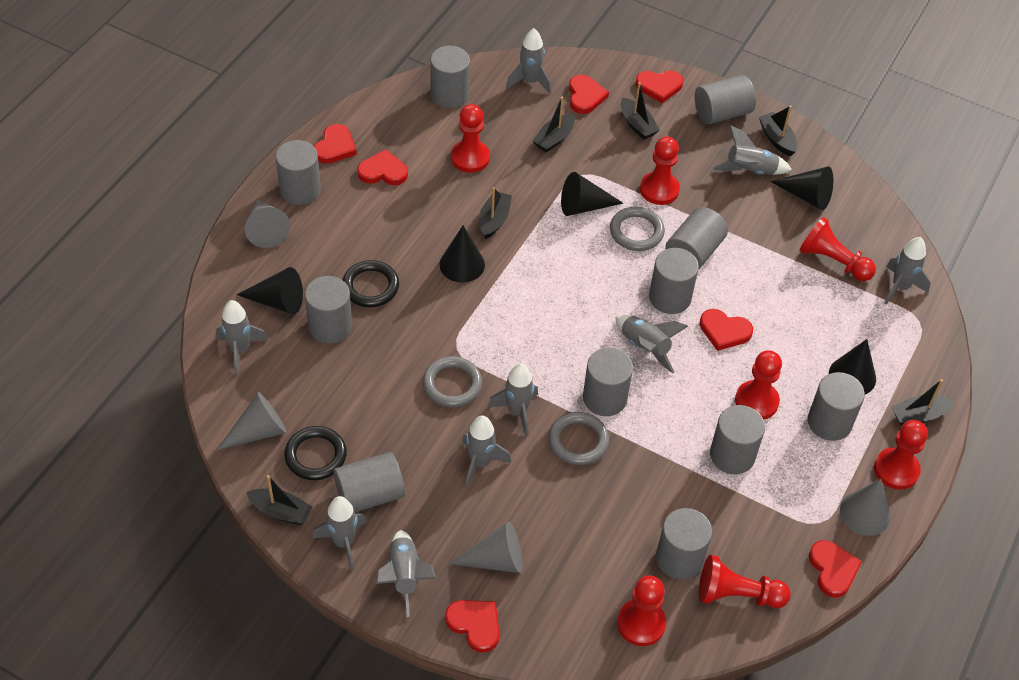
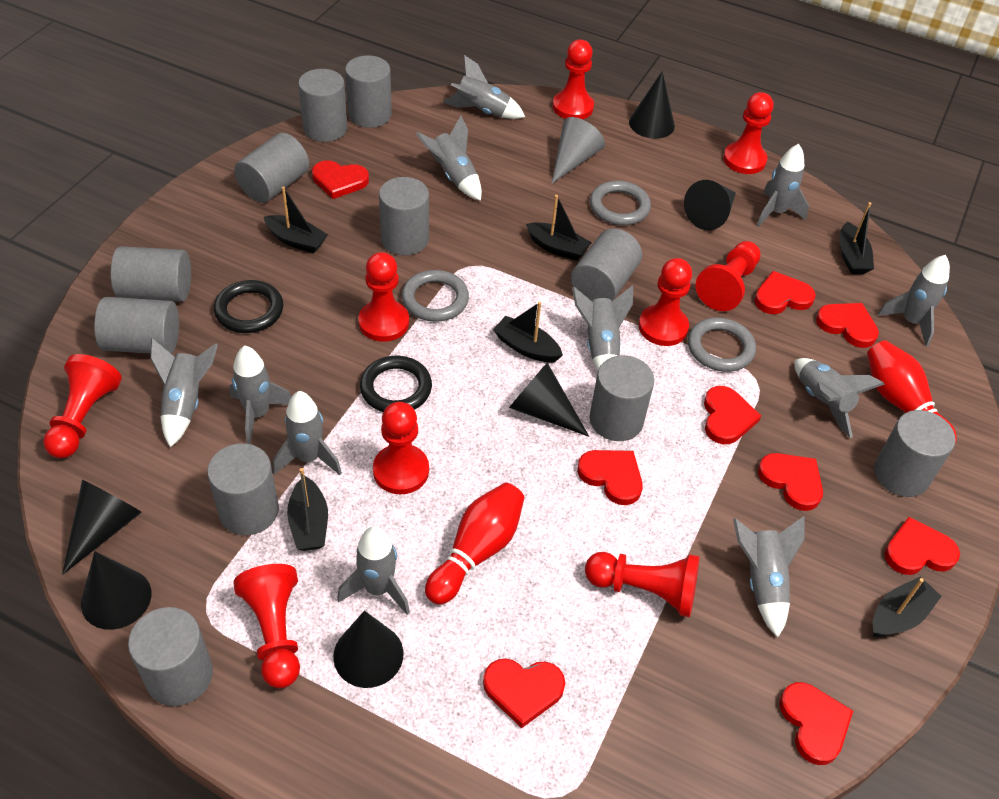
black cone: [236,267,303,314] [439,226,485,283] [561,172,624,216] [770,166,833,210] [829,339,876,395] = 5 -> [62,480,142,575] [81,551,151,630] [333,611,403,688] [509,362,589,437] [629,71,675,139] [684,180,736,230] = 6
grey cone: [217,392,287,450] [245,200,290,248] [448,522,523,573] [840,479,890,536] = 4 -> [552,117,605,183] = 1
grey rocket: [216,300,268,375] [312,496,367,571] [376,530,436,617] [462,415,511,488] [488,363,538,437] [506,28,552,94] [615,315,688,373] [713,125,792,175] [885,237,931,305] = 9 -> [150,338,218,447] [229,346,291,444] [273,391,342,475] [337,526,410,615] [416,116,482,201] [443,55,525,119] [572,285,633,372] [733,516,805,637] [757,144,809,227] [795,358,885,438] [878,255,950,347] = 11
red bowling pin: none = 0 -> [425,483,524,605] [867,340,957,444] = 2
red heart: [314,124,357,164] [357,149,408,185] [445,600,500,653] [569,75,609,114] [635,71,684,103] [699,309,753,351] [809,540,862,597] = 7 -> [312,161,369,199] [483,658,565,728] [577,450,643,505] [704,386,761,445] [754,271,816,314] [758,453,823,511] [779,682,853,765] [816,303,879,348] [884,517,960,575] = 9
red pawn: [451,104,490,173] [617,576,666,646] [640,137,680,205] [699,555,791,608] [735,350,782,420] [799,217,876,281] [874,420,928,490] = 7 -> [43,354,122,458] [233,564,300,688] [358,252,409,342] [373,402,429,494] [552,39,594,119] [585,552,699,617] [639,258,692,346] [695,241,761,311] [723,92,774,174] = 9

